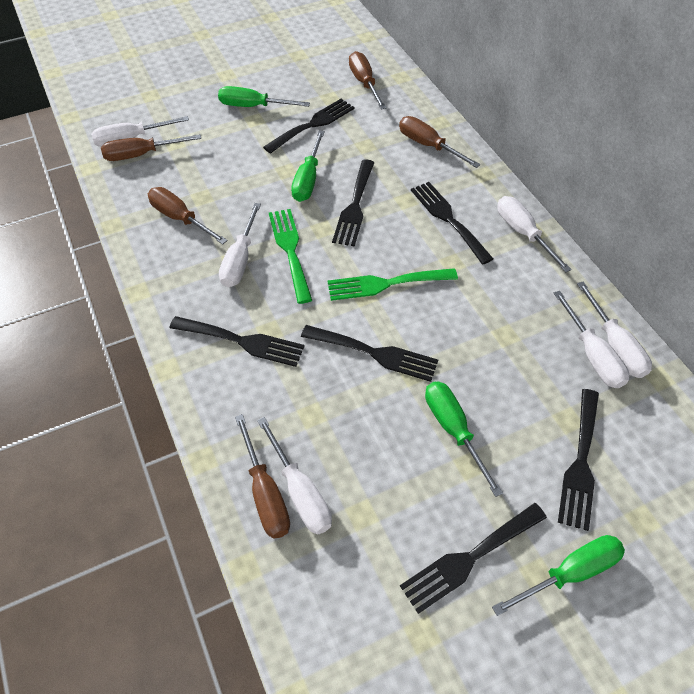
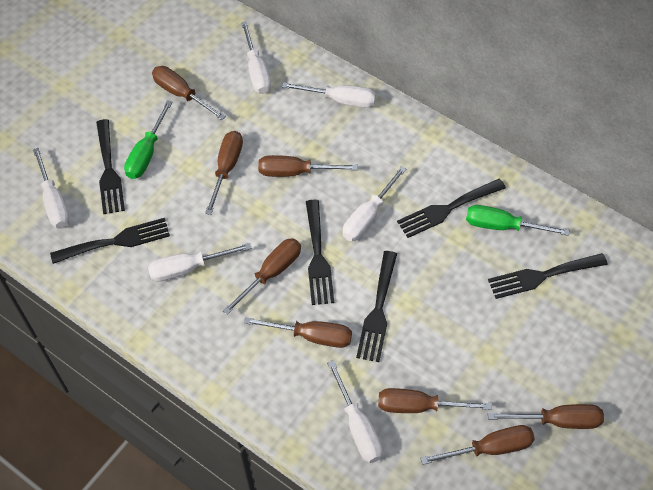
black fork: [169,316,305,367] [263,99,355,154] [301,325,438,382] [332,159,375,247] [400,503,547,614] [411,182,493,265] [558,389,599,531] = 7 -> [50,218,170,264] [96,119,125,214] [306,200,334,305] [356,251,397,362] [397,179,506,238] [488,253,608,299] = 6
brown screwdriver: [101,134,201,161] [148,187,228,245] [235,414,290,539] [349,51,386,109] [399,116,480,168] = 5 -> [152,66,226,120] [205,131,243,215] [222,238,301,315] [244,317,352,348] [258,155,358,177] [378,388,492,413] [420,425,535,465] [488,404,604,429] = 8
green fork: [269,209,312,304] [327,268,458,301] = 2 -> none = 0
green screwdriver: [218,86,310,107] [291,130,325,202] [425,381,503,497] [492,535,625,616] = 4 -> [124,100,173,179] [466,205,570,236] = 2

